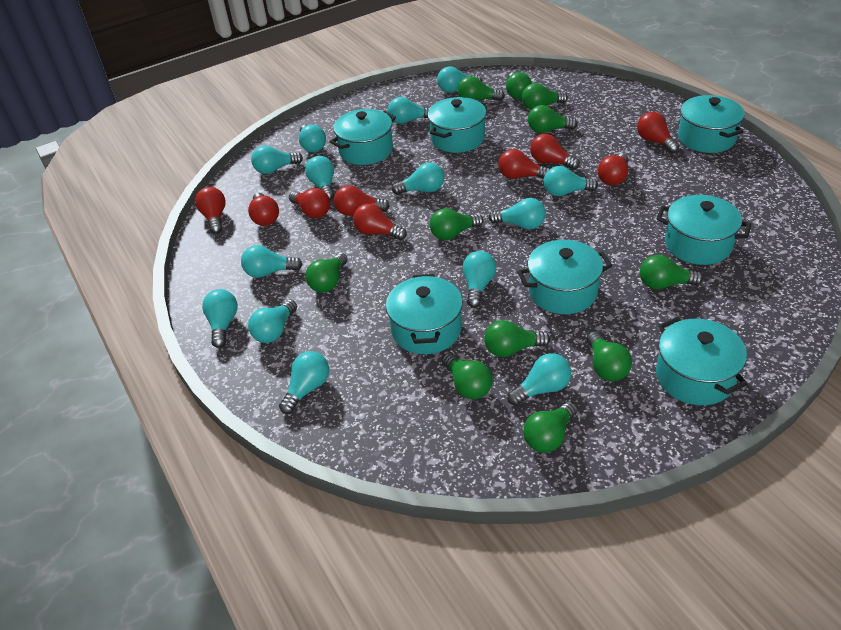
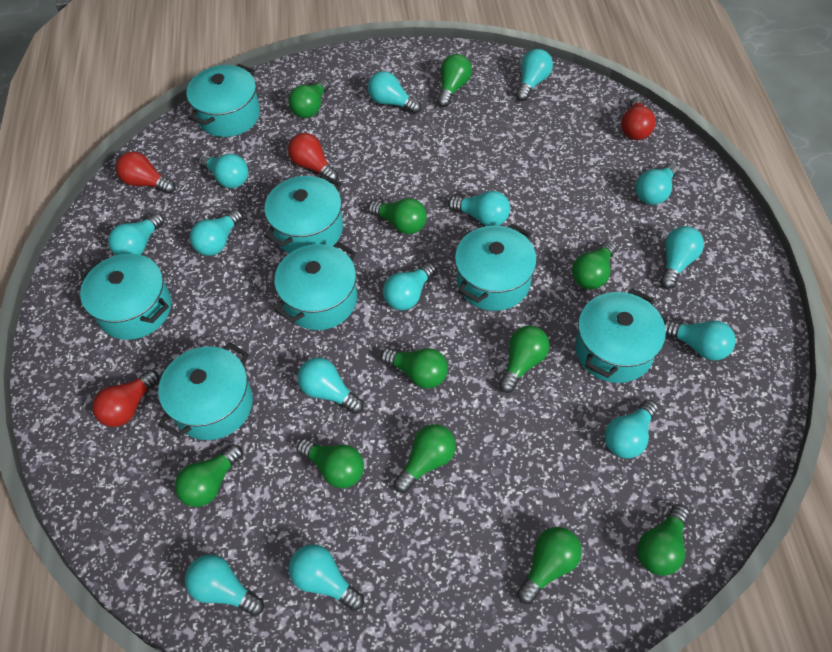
red light bulb: [195,187,226,234] [248,193,279,226] [289,188,330,218] [334,185,390,216] [353,203,407,240] [498,149,550,179] [530,134,580,170] [598,153,629,185] [637,112,679,153] = 9 -> [92,370,159,427] [116,152,176,194] [288,133,338,183] [621,97,656,140] = 4

